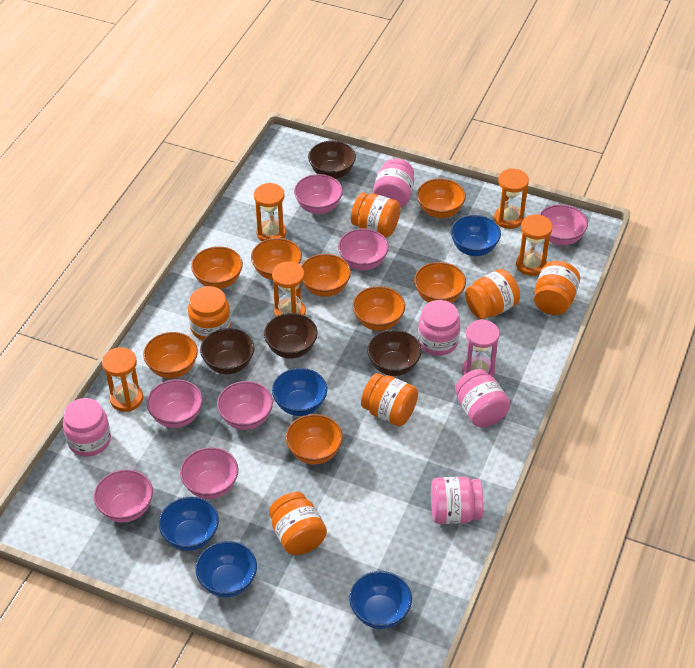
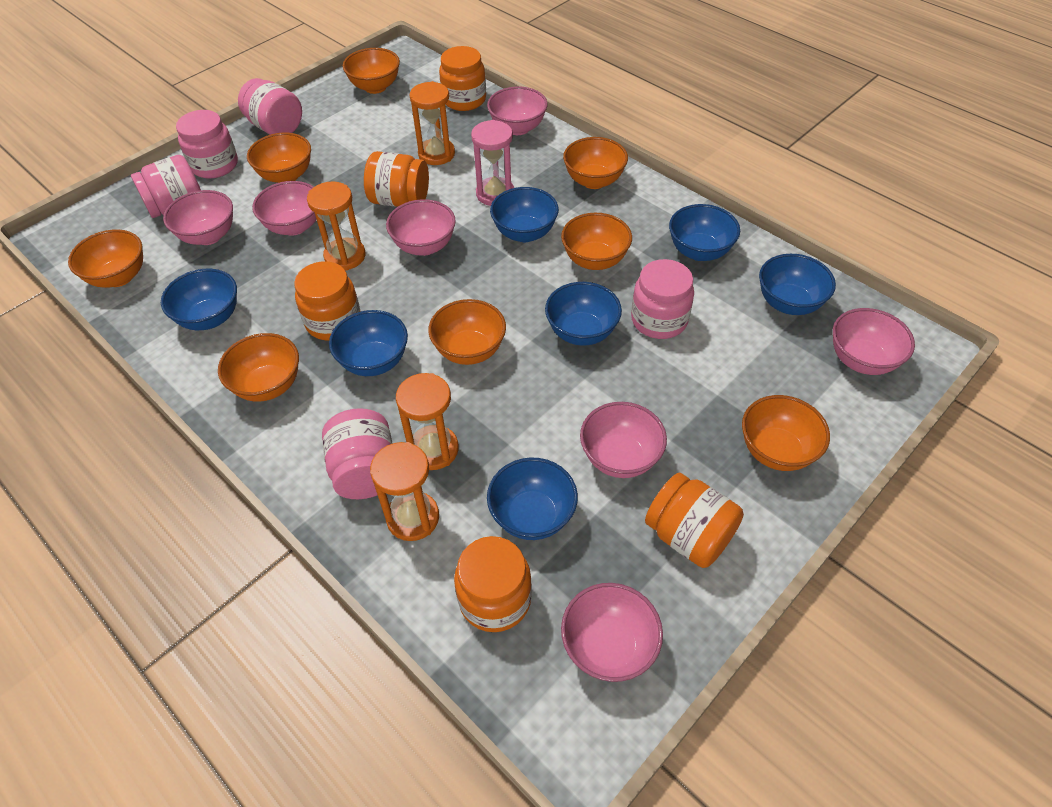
blue bowl: [159,497,219,551] [195,541,257,597] [272,368,327,416] [349,571,412,629] [451,215,501,256] = 5 -> [161,269,237,330] [329,310,408,376] [487,458,578,540] [490,187,559,242] [545,282,622,346] [669,204,740,261] [759,254,836,315] = 7
brown bowl: [200,328,254,374] [264,313,318,359] [308,141,356,179] [367,330,422,376] = 4 -> none = 0
orange hourglass: [102,347,143,412] [254,183,286,241] [272,262,306,317] [494,168,529,229] [516,214,553,276] = 5 -> [307,181,366,271] [370,442,439,541] [396,373,459,470] [409,81,455,165] = 4
orange jar: [188,286,231,340] [269,492,327,555] [351,193,401,237] [361,373,418,426] [465,269,520,319] [534,261,580,315] = 6 -> [294,261,361,341] [364,151,429,207] [439,46,486,111] [454,536,532,632] [645,473,744,568] = 5

